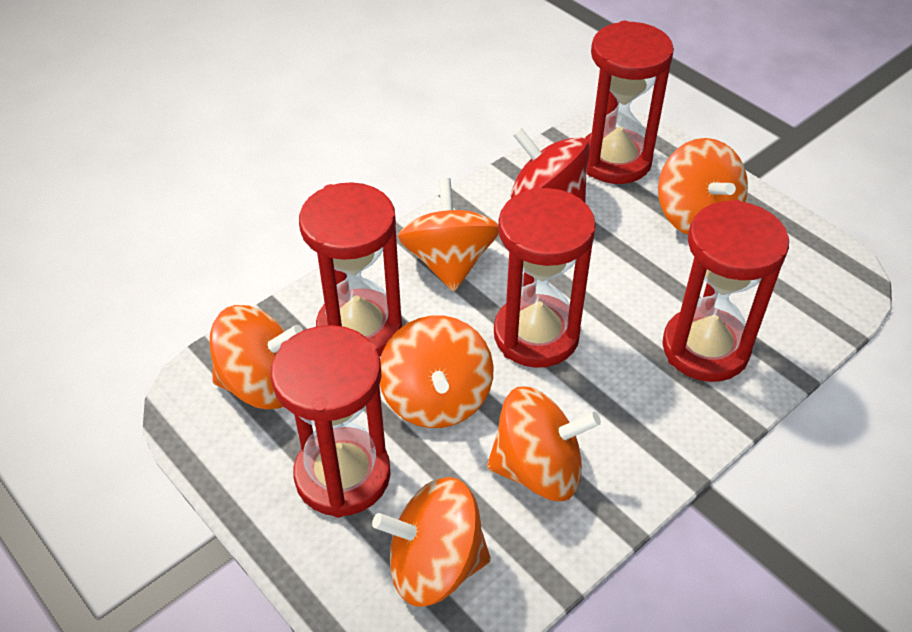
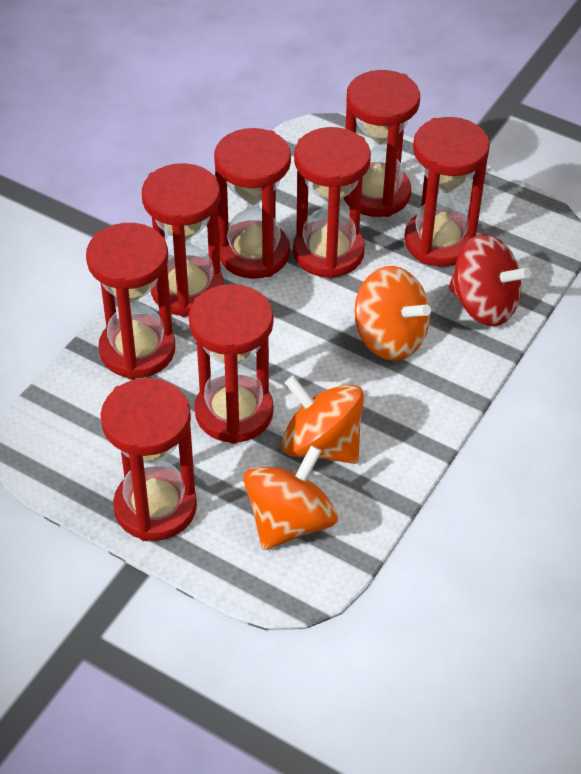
orange spinning top: [210,305,303,409] [372,477,491,607] [380,315,494,428] [398,178,499,292] [487,386,601,501] [658,138,748,235] = 6 -> [243,445,338,550] [281,376,364,464] [354,266,431,361] = 3
red hourglass: [271,325,391,518] [299,182,402,357] [494,187,596,368] [585,21,674,184] [662,200,789,382] = 5 -> [86,223,175,379] [101,378,197,541] [142,163,224,317] [189,284,274,444] [214,128,291,279] [293,127,371,278] [343,70,420,217] [404,117,490,267] = 8

